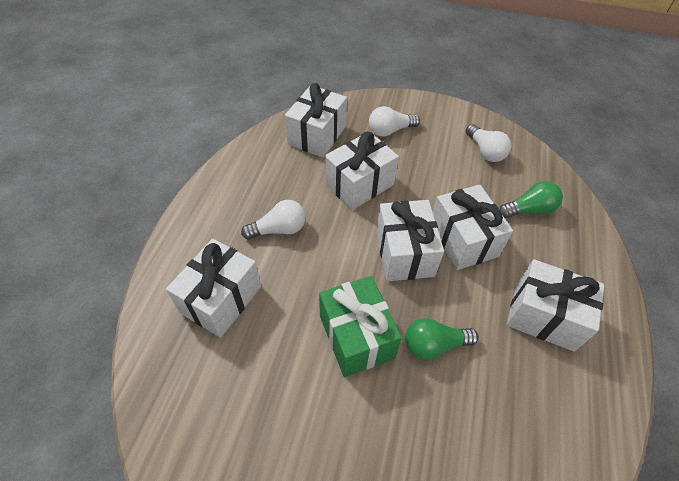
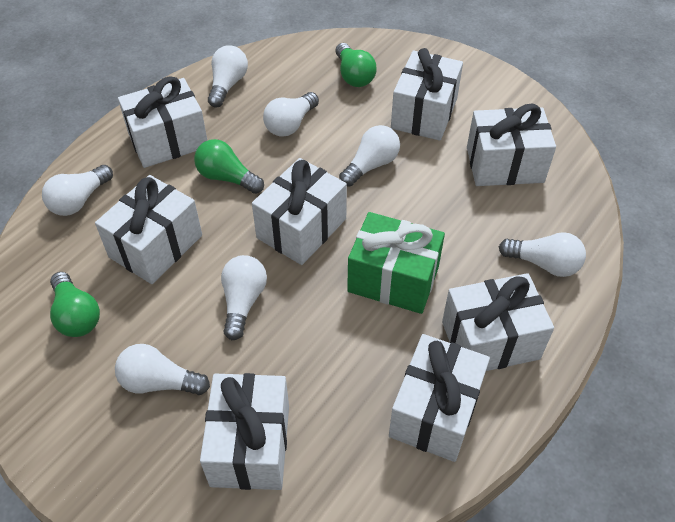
green light bulb: [405,318,479,360] [499,181,563,218] = 2 -> [50,272,100,337] [194,139,264,194] [335,43,377,87] = 3
white gift: [166,239,261,338] [285,83,347,158] [325,131,399,210] [376,200,444,281] [433,185,513,270] [506,259,605,352] = 6 -> [95,175,202,284] [118,76,208,168] [200,373,289,490] [252,158,347,265] [389,334,490,462] [391,48,463,141] [442,273,554,371] [467,104,556,186] = 8
white light bulb: [241,200,306,239] [369,106,420,136] [466,124,511,162] = 3 -> [42,165,113,216] [115,344,210,395] [208,45,248,107] [221,255,267,340] [263,92,319,137] [339,125,400,187] [499,232,586,277] = 7

